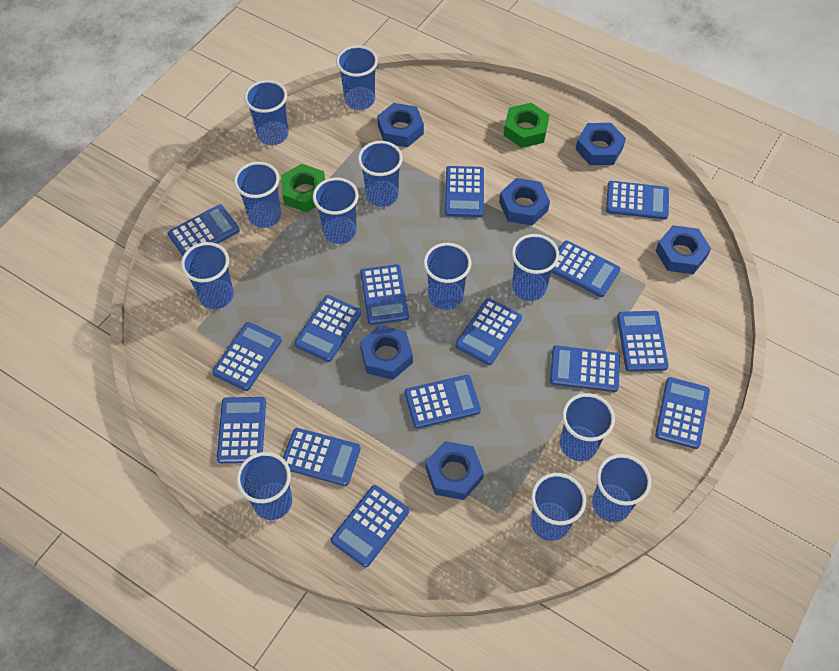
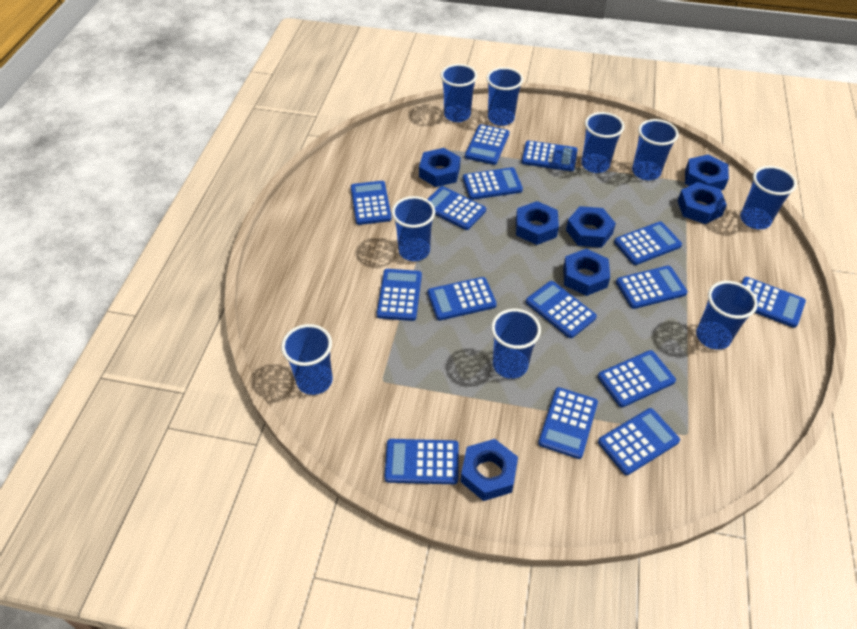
blue cup: [181,242,234,309] [234,162,281,228] [236,452,292,520] [244,80,289,145] [313,178,359,244] [336,45,378,110] [358,141,403,207] [423,243,472,310] [512,234,559,301] [531,473,586,541] [560,393,615,461] [592,454,651,522] = 12 -> [281,324,333,395] [392,196,435,261] [441,64,477,122] [486,67,523,126] [491,309,541,379] [581,112,624,173] [632,119,679,180] [696,281,758,350] [740,166,797,229] = 9
blue nut: [360,325,413,380] [377,103,424,148] [425,441,484,500] [499,178,550,226] [576,123,626,165] [656,225,711,274] = 6 -> [419,148,461,187] [461,439,518,501] [516,201,559,245] [563,249,610,296] [566,206,616,248] [678,182,727,224] [685,154,729,190] = 7
green nut: [281,164,325,212] [503,103,549,148] = 2 -> none = 0

